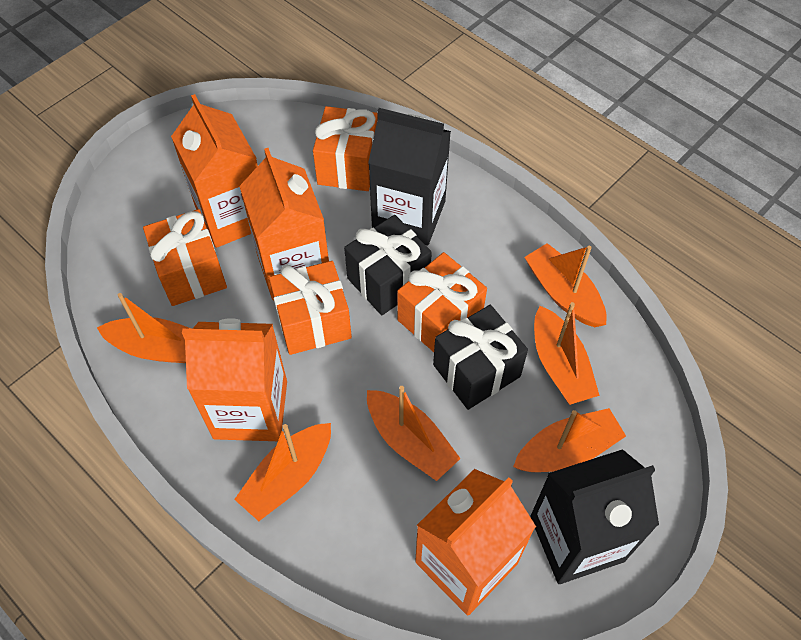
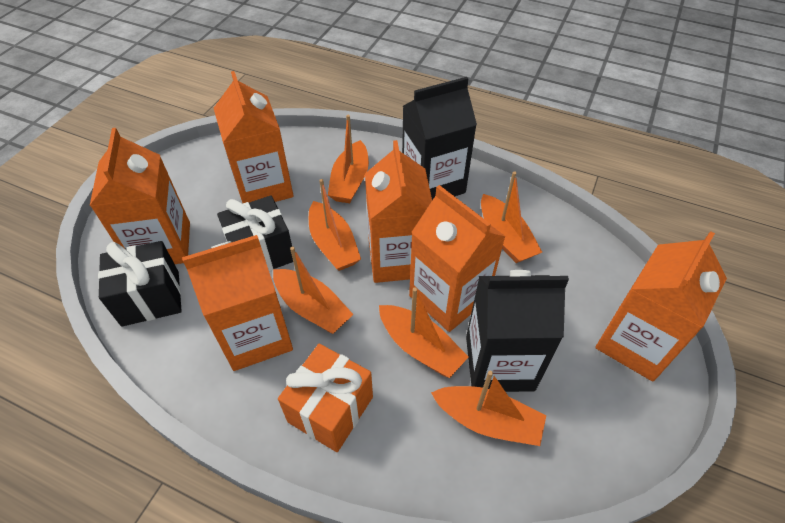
orange carton: [171,94,258,248] [182,318,287,441] [239,148,329,300] [415,469,536,616] = 4 -> [90,128,190,264] [182,235,293,371] [214,71,294,203] [365,140,432,283] [409,185,506,332] [595,231,727,382] = 6
orange gift: [143,209,227,306] [269,261,352,355] [313,106,378,191] [397,252,487,352] = 4 -> [278,344,373,452] = 1

